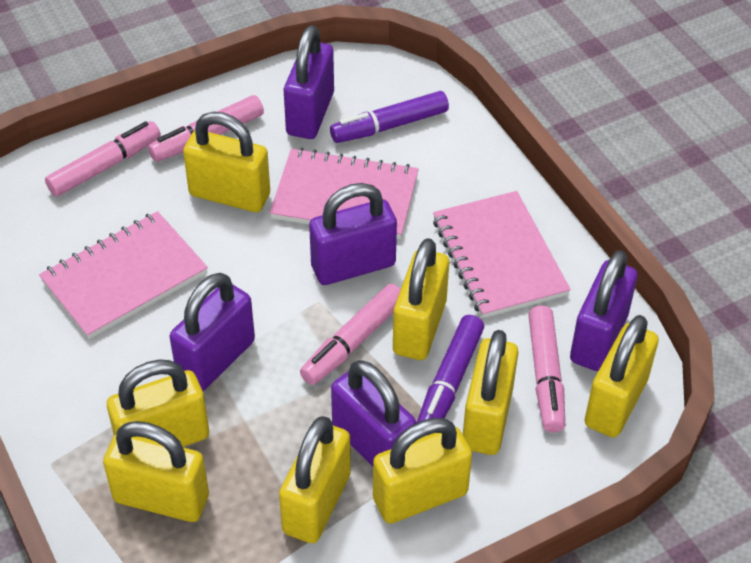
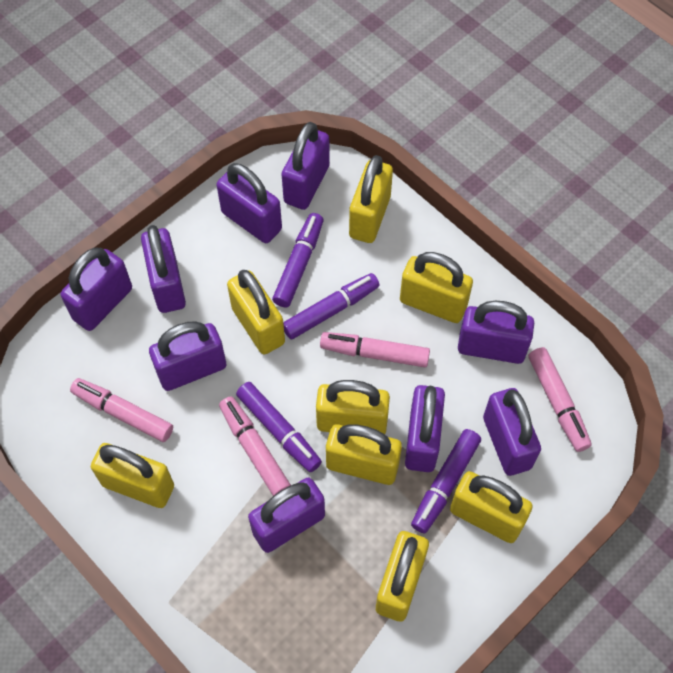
pink notebook: [39,211,208,339] [270,148,419,239] [433,191,571,318] = 3 -> none = 0
purple marker: [330,91,449,143] [417,315,484,435] = 2 -> [236,382,322,472] [272,213,324,307] [283,273,379,339] [411,429,481,533] = 4
purple padlock: [170,273,255,391] [284,25,334,139] [309,183,397,285] [331,360,417,466] [570,250,638,371] = 5 -> [61,248,132,331] [141,225,186,313] [149,321,226,391] [217,163,282,243] [248,478,325,553] [282,122,330,210] [405,385,445,472] [458,301,534,364] [483,388,541,476] = 9

